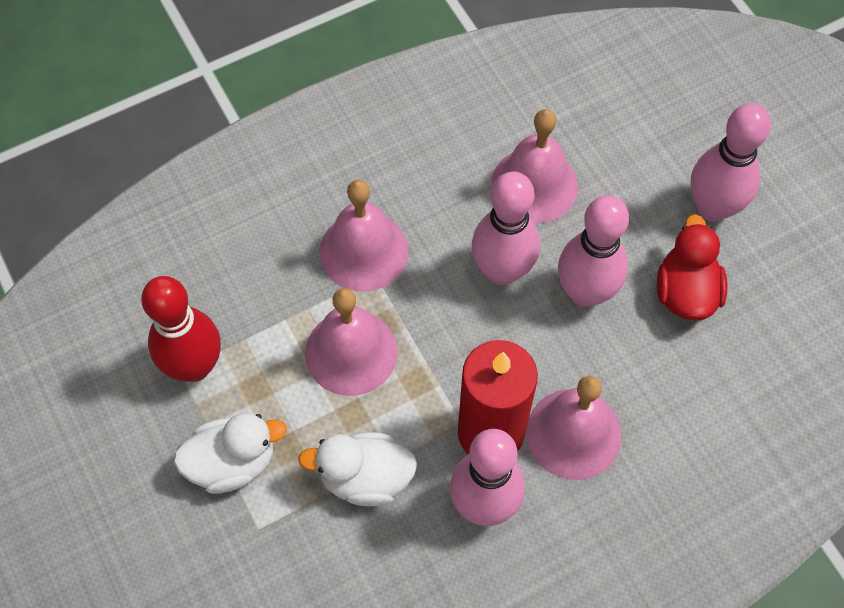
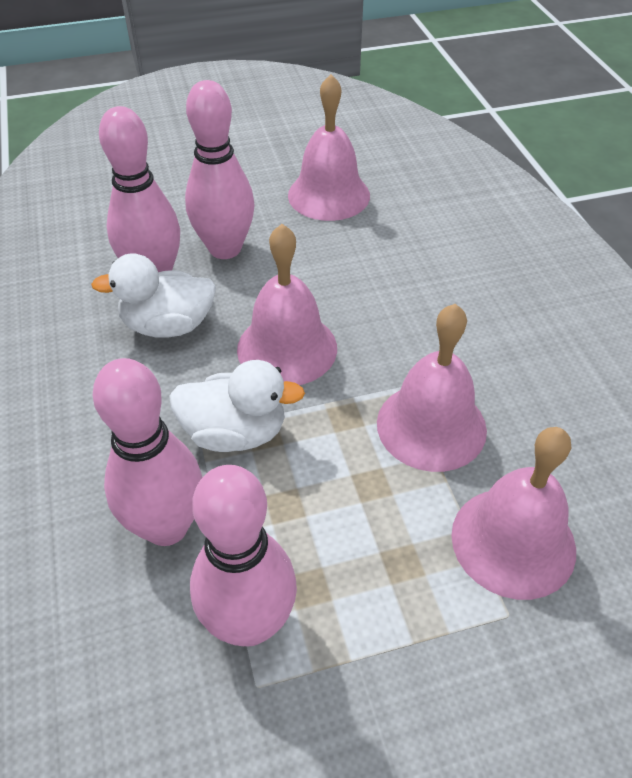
red bowling pin: [141,276,221,382] = 1 -> none = 0
red candle: [458,340,538,454] = 1 -> none = 0
red duck: [657,214,727,321] = 1 -> none = 0

